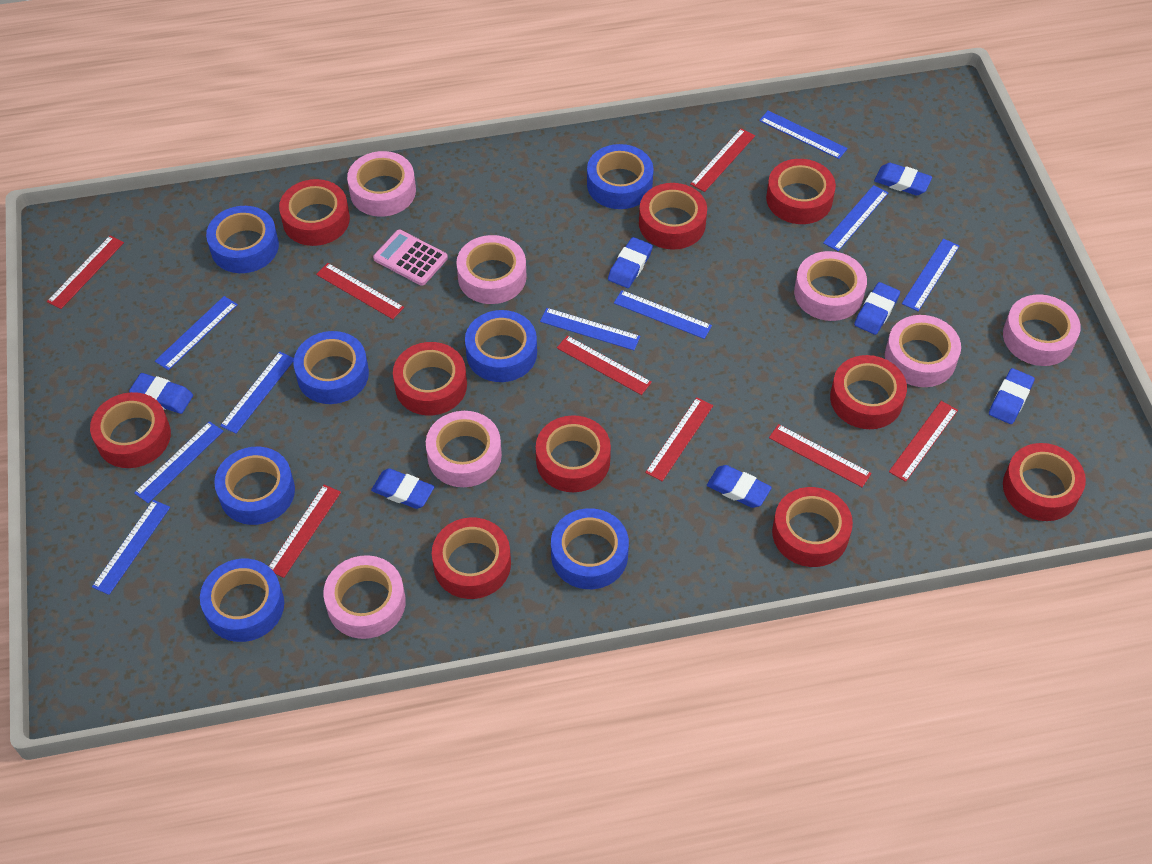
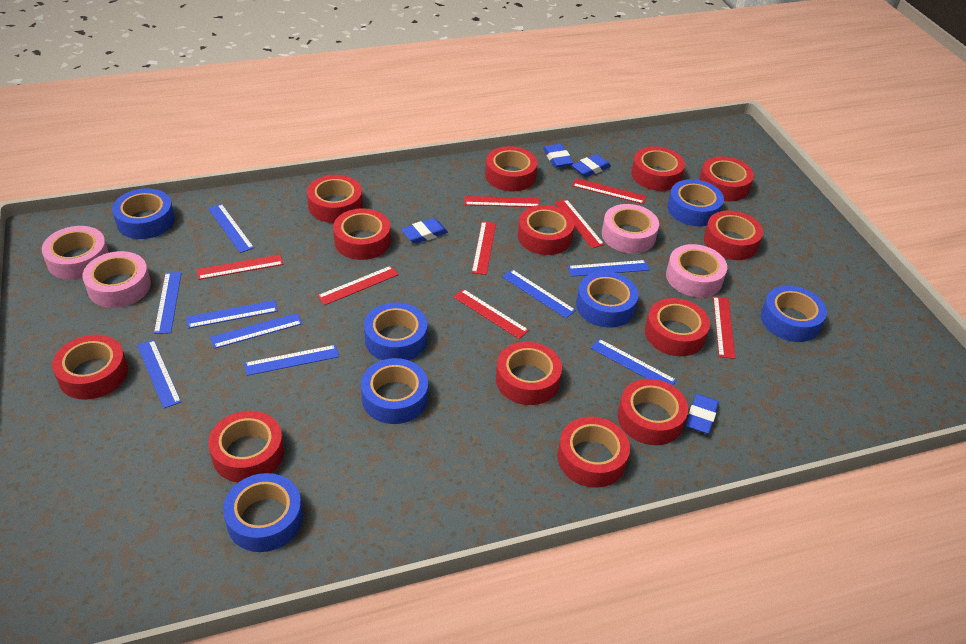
blue eraser: [129,373,193,414] [371,468,434,509] [608,237,653,288] [707,465,772,508] [854,282,900,335] [874,163,932,195] [989,368,1035,424] = 7 -> [401,218,448,244] [543,144,574,168] [572,154,611,177] [686,394,719,434] = 4
pink calculator: [373,230,448,286] = 1 -> none = 0
pink tape: [323,555,406,639] [347,151,416,217] [426,411,502,487] [456,235,527,304] [794,251,867,321] [885,315,961,387] [1003,294,1081,366] = 7 -> [42,226,109,280] [83,251,151,308] [602,204,659,254] [666,244,727,297] = 4
red tape: [90,392,171,468] [279,179,350,246] [393,342,467,415] [432,518,511,599] [536,415,611,492] [639,183,707,250] [766,159,836,224] [772,487,853,567] [830,355,907,429] [1003,443,1086,521] = 10 -> [52,335,128,400] [208,411,284,482] [307,175,363,223] [333,208,391,260] [485,146,538,191] [496,342,562,405] [518,205,574,255] [557,417,630,488] [617,379,688,445] [631,146,685,191] [645,298,710,356] [699,156,754,202] [704,210,763,260] = 13

